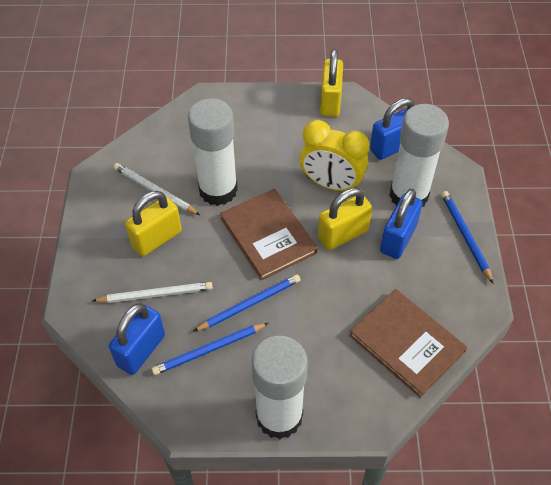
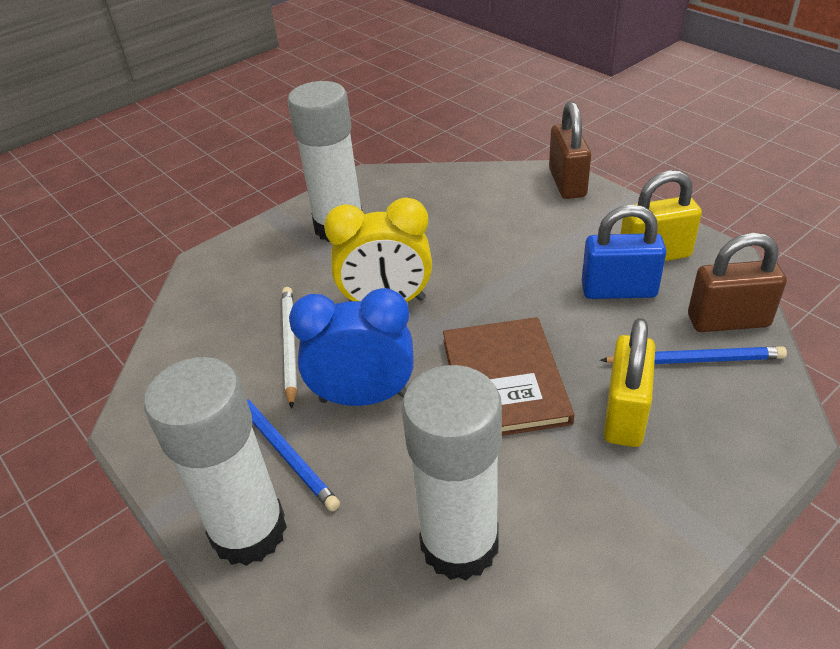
blue clock: none = 0 -> [289,288,414,406] = 1
blue padlock: [109,304,165,375] [370,98,415,160] [380,189,423,259] = 3 -> [581,204,666,299] = 1
blue pencil: [152,323,268,375] [194,274,301,331] [441,191,493,283] = 3 -> [246,398,340,511] [600,347,787,364] = 2
brown book: [220,188,318,280] [349,289,467,398] = 2 -> [443,317,574,436] = 1
brown padlock: none = 0 -> [549,101,591,199] [688,233,787,332] = 2
white pencil: [92,282,213,303] [114,163,200,215] = 2 -> [282,287,297,409] = 1
yellow padlock: [125,191,182,256] [318,188,372,250] [320,49,343,117] = 3 -> [604,318,655,447] [620,170,702,261] = 2

